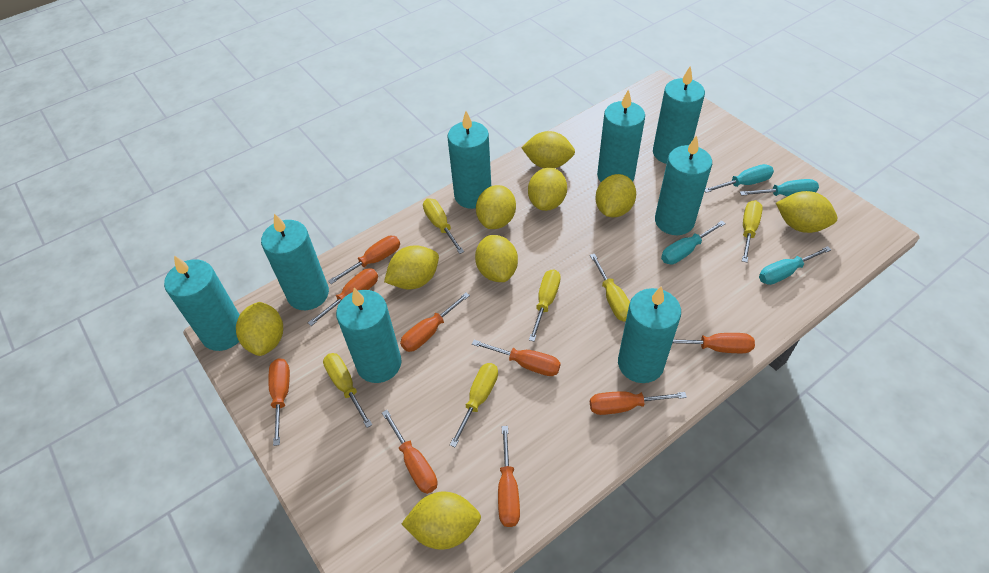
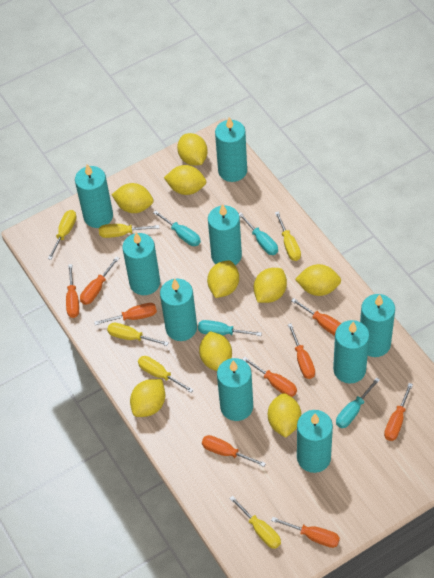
turquoise candle: [164,255,240,351] [261,213,329,310] [336,288,402,383] [448,111,491,209] [597,89,645,182] [618,286,681,383] [653,65,705,164] [655,135,712,235] = 8 -> [75,164,113,228] [122,233,160,295] [160,278,197,341] [208,204,242,265] [215,117,247,182] [217,358,253,421] [297,410,333,473] [333,320,370,384] [360,294,395,357] = 9

